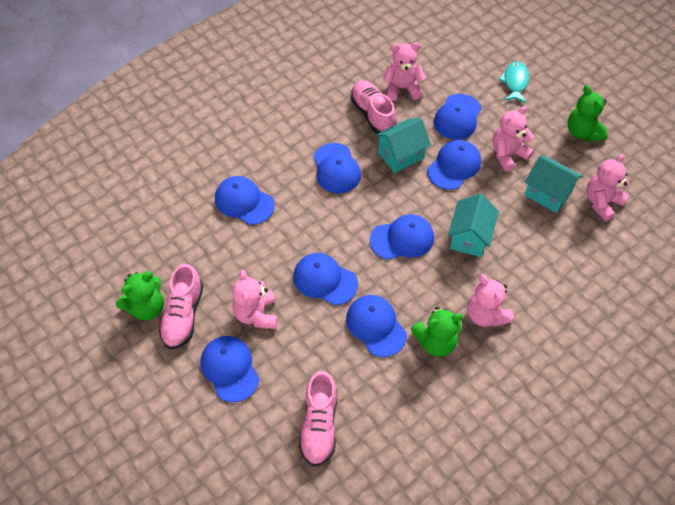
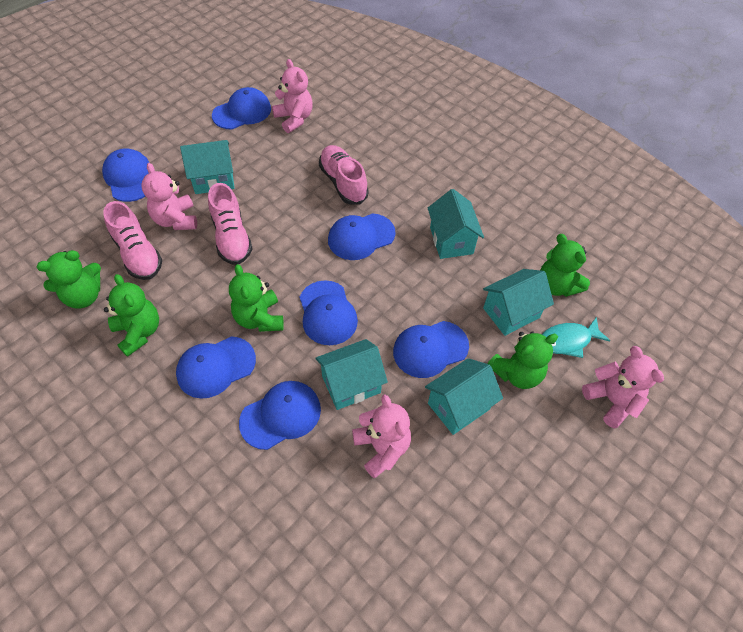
blue cap: [201,336,260,402] [215,176,275,225] [293,253,358,305] [313,143,361,194] [346,295,407,357] [370,214,434,260] [427,140,481,190] [434,94,481,140] = 8 -> [102,148,150,202] [176,336,256,399] [212,87,271,129] [239,381,321,450] [300,280,358,345] [328,213,396,260] [393,321,469,378] = 7
green teddy bear: [116,271,164,320] [411,306,463,357] [568,85,608,141] = 3 -> [36,250,101,309] [104,274,159,357] [229,264,284,332] [488,331,558,389] [540,234,590,297] = 5
pink teddy bear: [232,270,278,329] [383,43,426,101] [467,274,514,327] [492,106,534,172] [586,154,629,221] = 5 -> [141,163,197,230] [272,59,313,133] [352,394,411,478] [582,346,664,429] = 4
turquoise house: [375,118,431,173] [448,194,499,257] [524,156,582,213] = 3 -> [180,140,235,194] [316,339,388,410] [425,358,503,435] [428,189,484,259] [483,269,554,336] = 5

